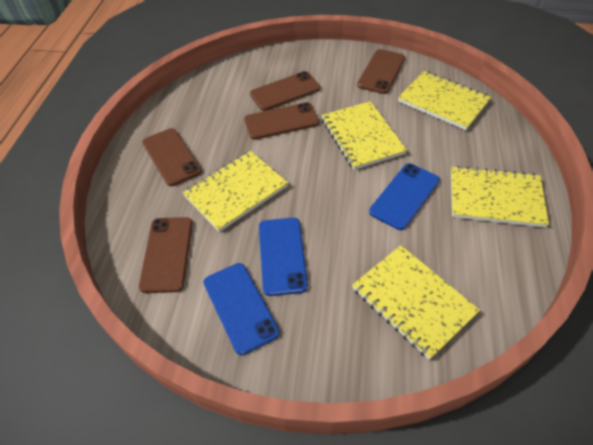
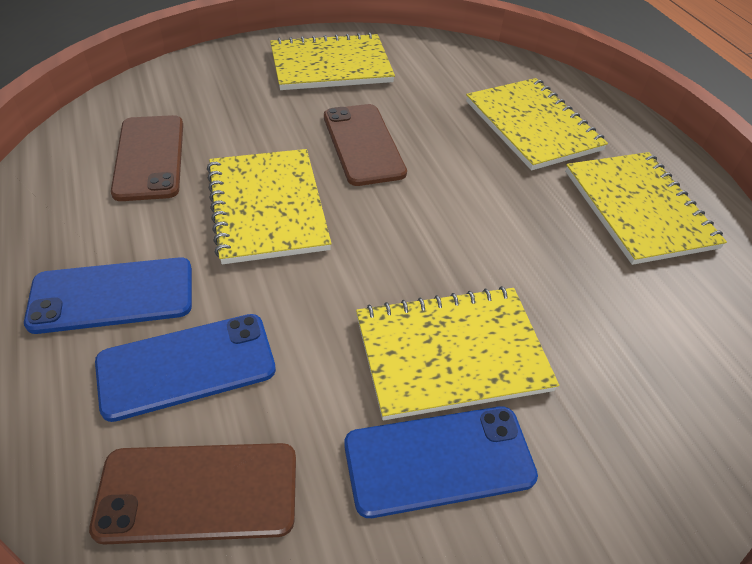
brown phone: [139,217,193,293] [142,128,202,186] [244,102,319,140] [250,71,321,111] [357,49,405,94] = 5 -> [89,443,296,545] [111,115,183,201] [324,104,407,186] = 3

